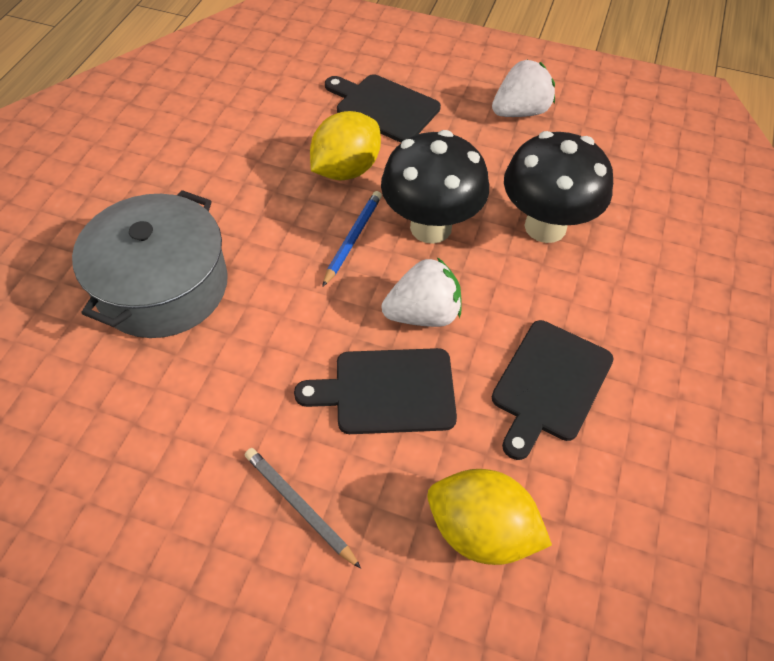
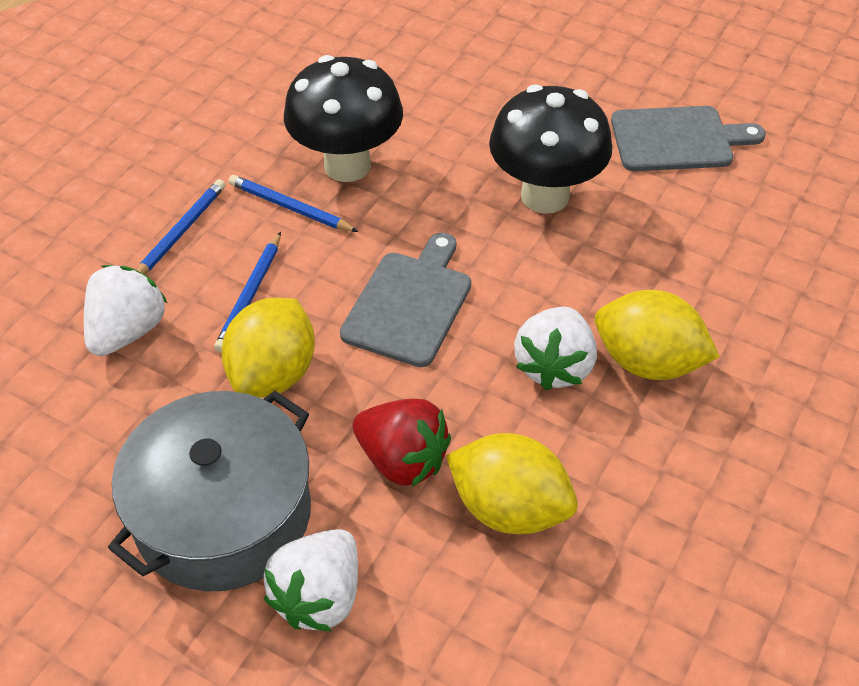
black cutting board: [294,348,457,434] [325,74,441,143] [492,320,614,460] = 3 -> none = 0
blue pencil: [322,191,382,287] = 1 -> [137,179,226,274] [214,232,281,352] [229,175,358,232] = 3
grey cutting board: none = 0 -> [340,232,471,367] [611,106,766,171] = 2
grey pencil: [245,448,361,569] = 1 -> none = 0
red strawberry: none = 0 -> [353,399,451,487] = 1
white strawberry: [382,257,462,327] [492,60,555,117] = 2 -> [84,265,168,356] [264,529,358,632] [514,307,597,390] = 3
yellow lemon: [310,111,381,181] [427,469,552,565] = 2 -> [221,298,315,398] [446,433,578,534] [595,290,720,380] = 3

